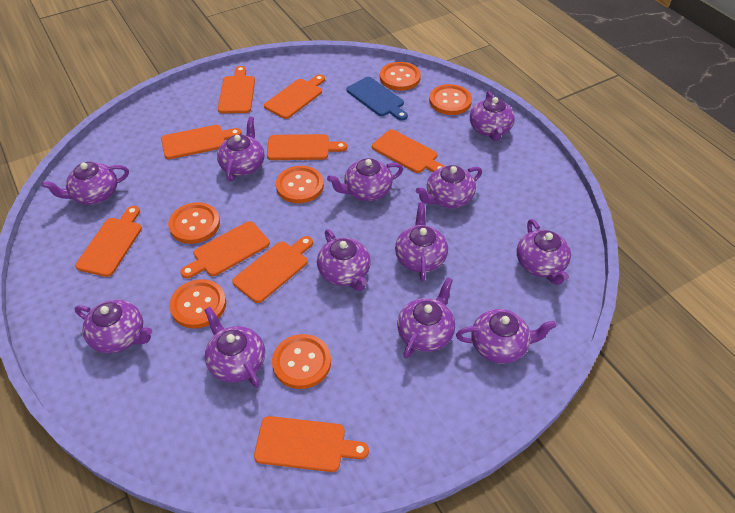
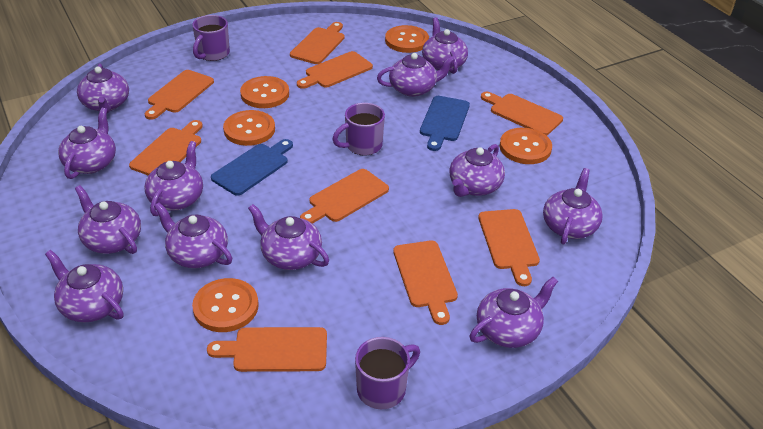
blue cutting board: [346,77,408,121] = 1 -> [211,139,293,196] [420,96,470,151] = 2
orange button: [168,202,220,244] [169,279,226,328] [272,334,331,389] [276,166,324,203] [380,62,421,91] [429,84,472,115] = 6 -> [192,278,259,332] [223,110,275,146] [240,76,289,108] [385,25,429,53] [500,128,552,164] = 5
purple mug: none = 0 -> [192,15,230,61] [332,103,385,156] [355,337,420,409] = 3

